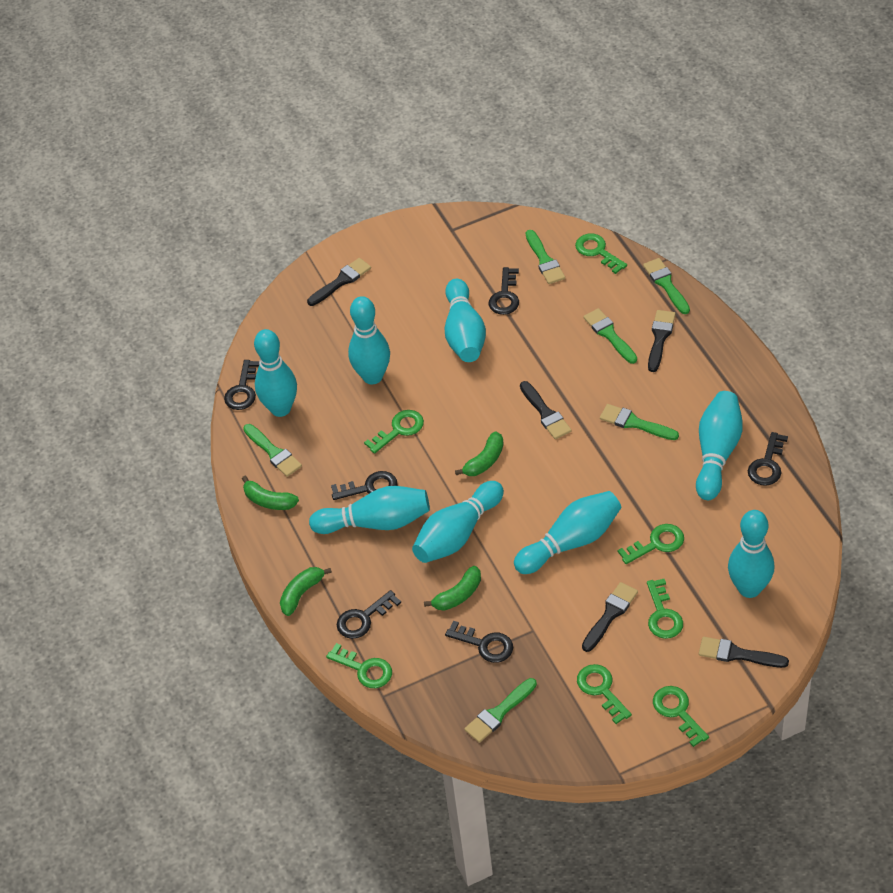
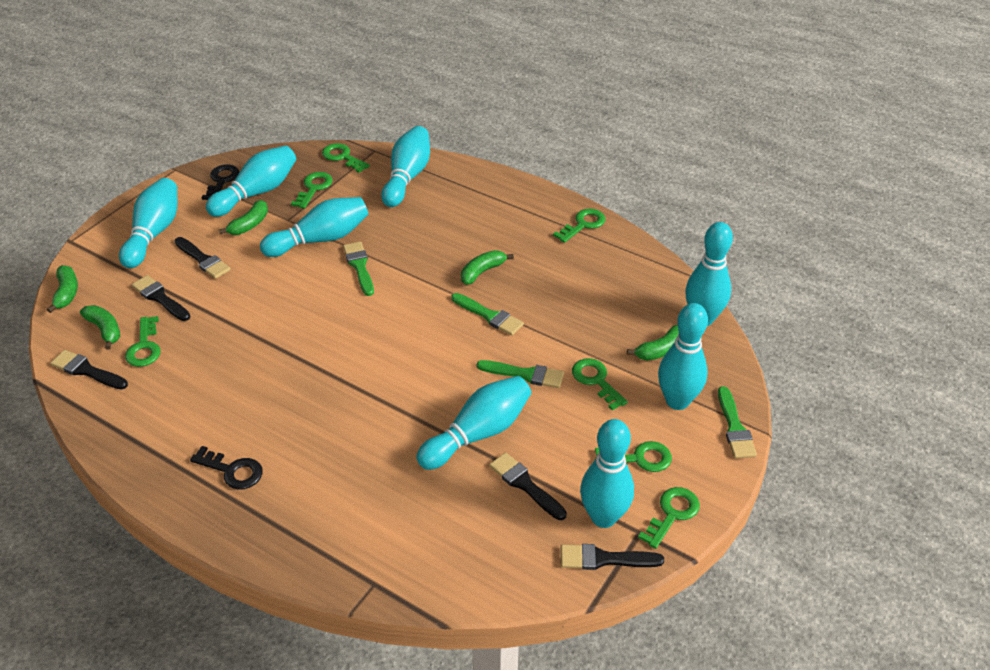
black key: [224,360,259,410] [331,471,397,500] [337,590,401,639] [445,621,513,663] [488,267,519,315] [748,432,788,486] = 6 -> [190,446,263,489] [202,164,239,200] = 2
green banana: [242,476,299,510] [280,567,332,616] [424,566,481,611] [455,431,504,476] = 4 -> [47,265,78,313] [80,305,120,350] [219,200,268,235] [461,250,514,285] [627,325,679,361] = 5
green brush: [243,424,302,477] [465,678,537,743] [525,230,565,284] [583,308,637,364] [600,404,679,440] [643,258,690,314] = 6 -> [343,242,374,296] [451,293,524,336] [477,360,564,388] [718,386,757,459] = 4

